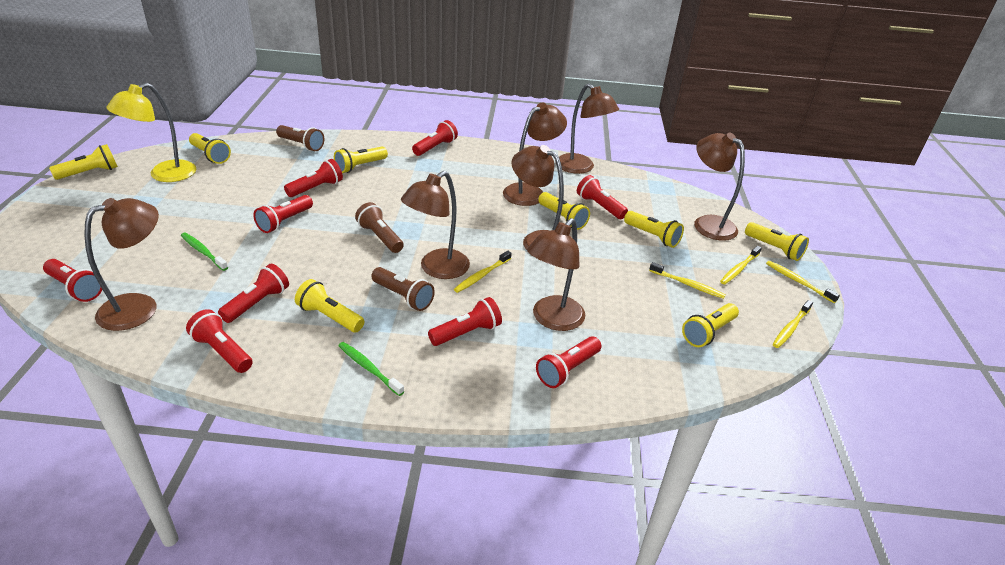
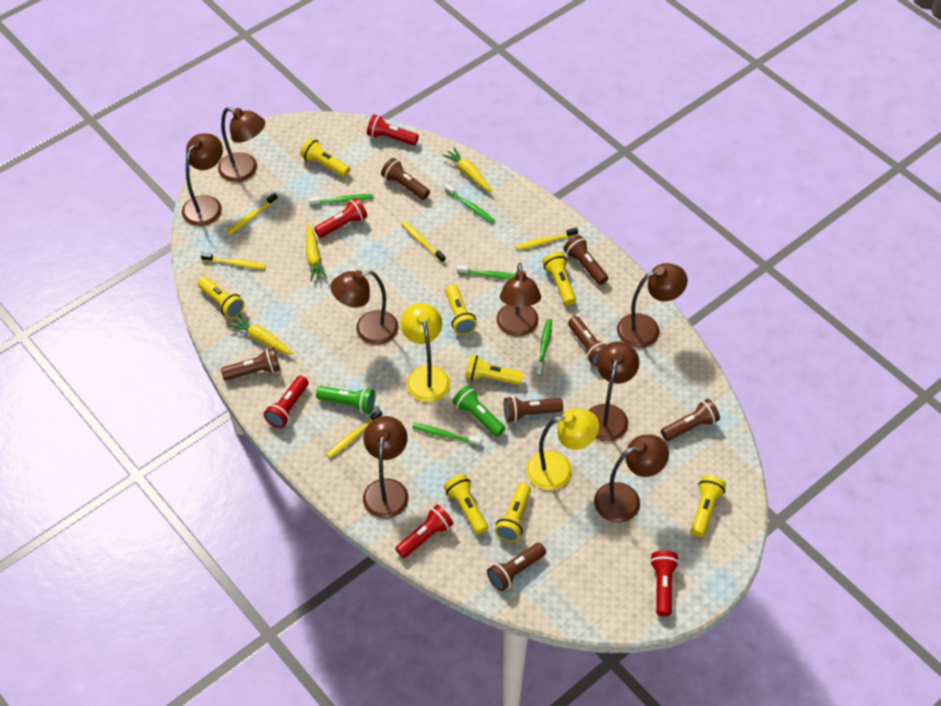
brown flashlight: [276,125,324,151] [355,202,404,253] [371,267,435,311] = 3 -> [221,347,280,380] [381,158,430,200] [487,543,546,591] [504,396,563,422] [563,235,608,285] [568,316,607,366] [661,399,720,441] = 7
brown lamp: [84,198,159,331] [401,171,470,279] [503,102,567,206] [511,145,564,250] [527,218,585,331] [555,83,619,174] [694,133,745,241] = 7 -> [182,134,223,226] [218,107,265,182] [331,270,399,345] [363,416,409,519] [496,263,541,337] [589,341,639,441] [594,434,669,522] [617,263,688,348] = 8
green flashlight: none = 0 -> [316,386,376,414] [452,385,505,437] = 2
green toothbrush: [181,233,228,271] [338,342,404,396] = 2 -> [309,194,373,206] [412,423,482,447] [445,184,495,223] [457,265,515,280] [536,319,552,376] = 5
red flashlight: [43,259,102,302] [186,309,253,373] [218,264,289,323] [253,195,313,233] [284,159,343,197] [412,120,458,156] [428,297,502,346] [536,336,601,388] [577,175,628,219] = 9 -> [264,376,309,428] [314,198,367,238] [367,114,419,145] [395,505,453,558] [650,551,679,616] = 5
yellow carrot: none = 0 -> [228,314,294,355] [306,224,327,281] [442,147,493,192] = 3
yellow lamp: [106,83,196,182] = 1 -> [400,303,450,402] [527,409,599,490] = 2

